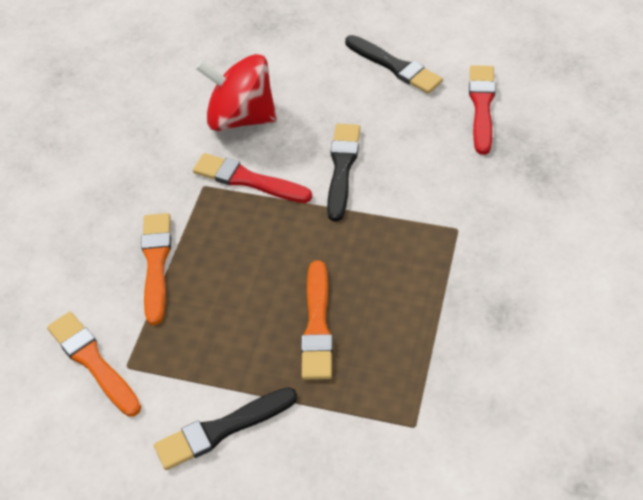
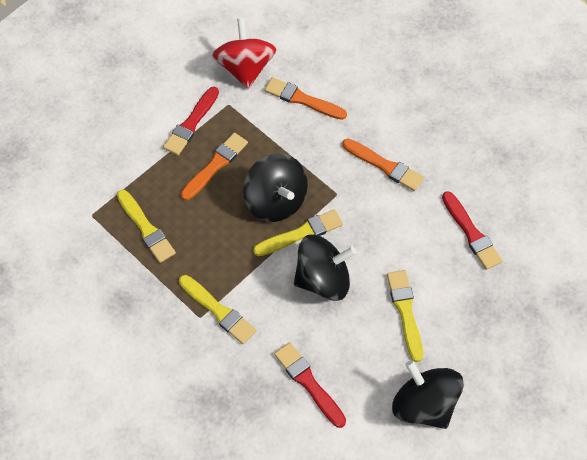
black brush: [154,387,297,470] [327,124,360,222] [345,35,443,94] = 3 -> none = 0
black spinning top: none = 0 -> [243,153,308,222] [294,234,356,301] [392,360,464,429] = 3
red brush: [193,153,312,203] [469,65,496,155] = 2 -> [163,86,219,155] [274,342,346,428] [442,191,502,270] = 3
yellow brush: none = 0 -> [117,190,176,263] [179,275,256,344] [253,209,343,256] [387,270,423,362] = 4

